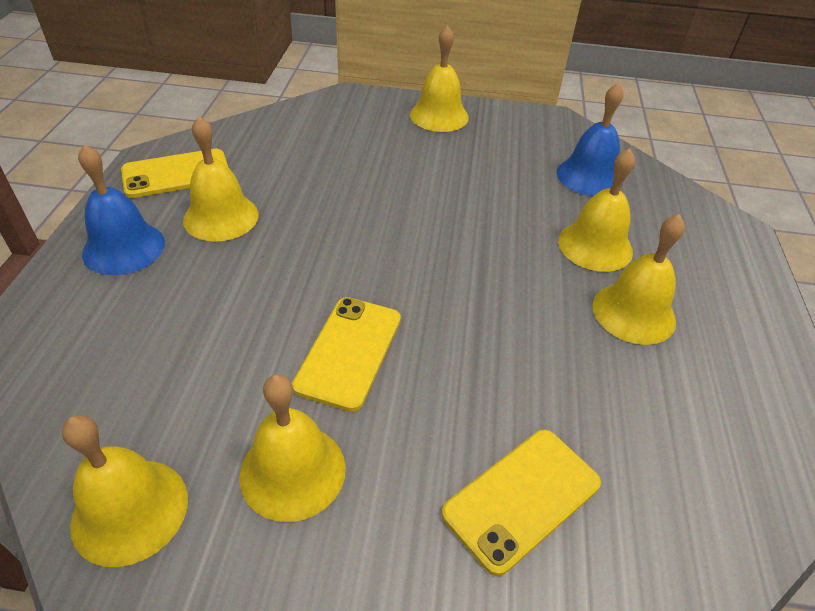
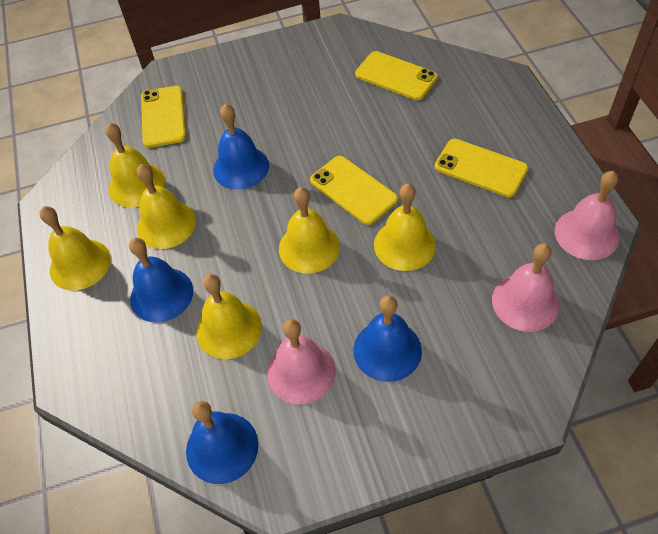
blue bell: [78,144,165,275] [557,83,623,196] = 2 -> [129,238,193,323] [186,401,259,484] [213,104,269,190] [354,295,422,382] = 4
pink bell: none = 0 -> [267,319,336,405] [492,243,560,332] [555,171,620,260] = 3
yellow phone: [121,149,228,198] [292,297,401,412] [442,430,601,576] = 3 -> [141,86,186,148] [310,156,398,225] [355,51,438,100] [435,139,528,197] = 4

